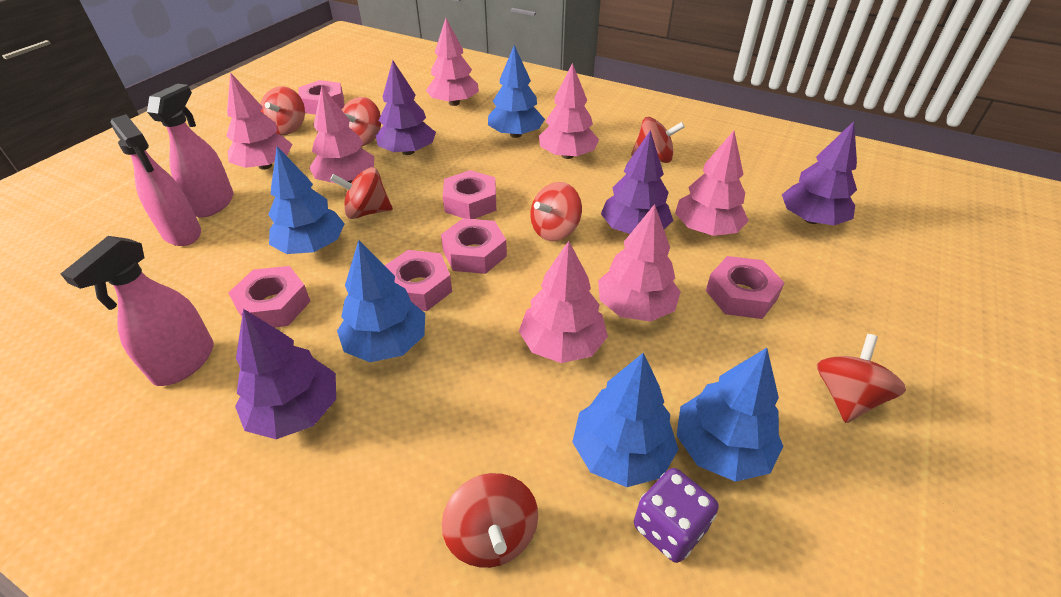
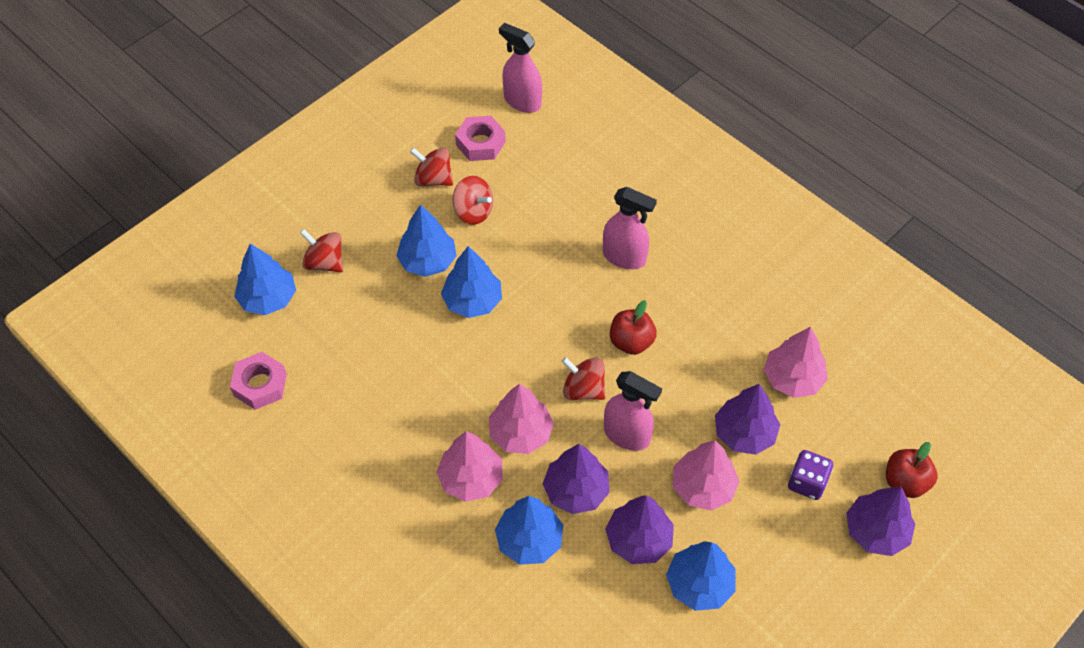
pink nut: [228,266,311,327] [298,80,345,115] [385,250,452,311] [441,218,507,274] [443,170,496,219] [706,256,785,319] = 6 -> [230,352,287,410] [455,116,506,161] = 2
pink tree: [226,72,292,170] [309,86,374,183] [426,18,479,106] [519,241,608,363] [539,63,599,159] [598,204,681,322] [675,131,749,236] = 7 -> [436,431,503,502] [489,384,554,454] [673,440,740,510] [764,327,828,398] = 4
red apple: none = 0 -> [610,300,657,355] [886,442,938,498] = 2
red spinning top: [260,86,305,135] [330,167,393,219] [342,97,381,146] [442,473,538,568] [530,182,582,241] [631,117,685,163] [817,334,906,423] = 7 -> [300,229,343,272] [410,147,453,186] [453,176,493,225] [561,357,606,400] = 4

